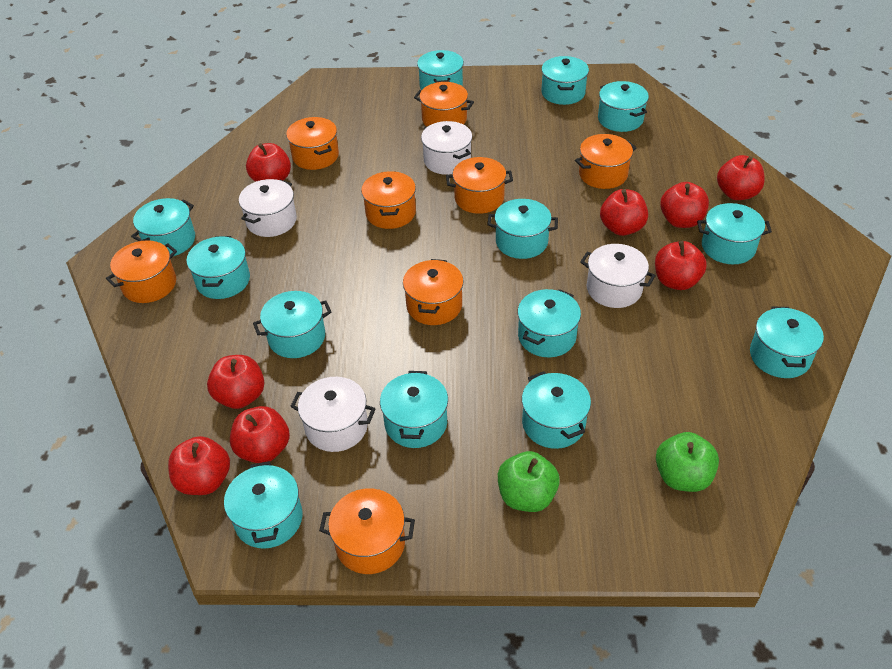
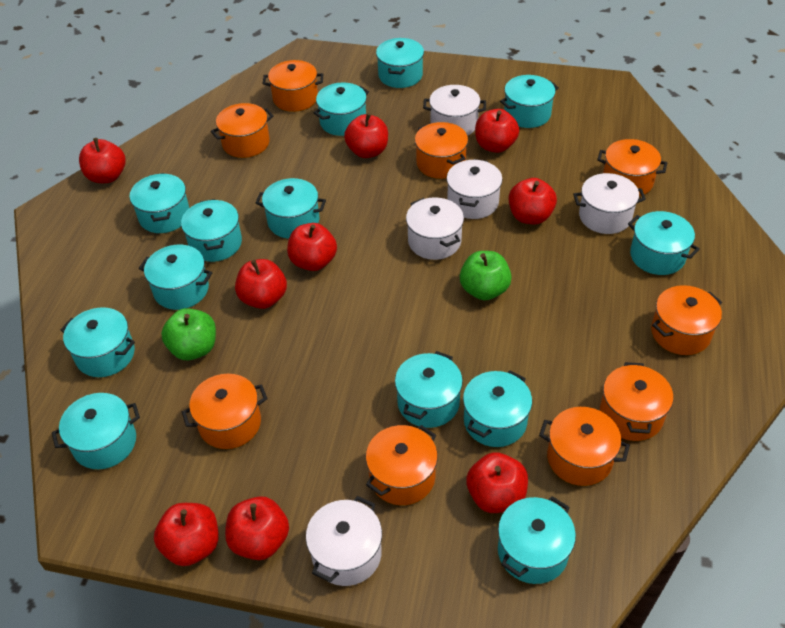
orange pot: [106,240,177,303] [286,117,339,170] [319,489,415,574] [361,171,416,229] [403,259,464,325] [414,82,474,127] [446,157,513,214] [575,134,636,189] = 8 -> [182,374,268,449] [211,103,274,158] [262,60,323,112] [366,425,438,505] [415,122,468,179] [539,407,630,486] [597,139,667,196] [600,362,673,441] [651,285,722,355] = 9
red apple: [168,436,230,495] [207,355,264,409] [230,406,290,463] [246,143,291,182] [600,189,648,236] [655,241,707,290] [660,182,709,228] [717,155,765,200] = 8 -> [79,138,125,183] [154,503,219,566] [225,496,289,560] [235,259,287,309] [287,223,337,271] [344,113,388,158] [466,452,528,513] [475,109,519,153] [508,178,557,224] = 9
white pot: [239,179,297,237] [290,377,376,452] [421,121,472,175] [580,244,656,308] = 4 -> [306,496,382,586] [406,197,464,260] [423,85,486,136] [446,159,502,219] [573,173,646,234] = 5

